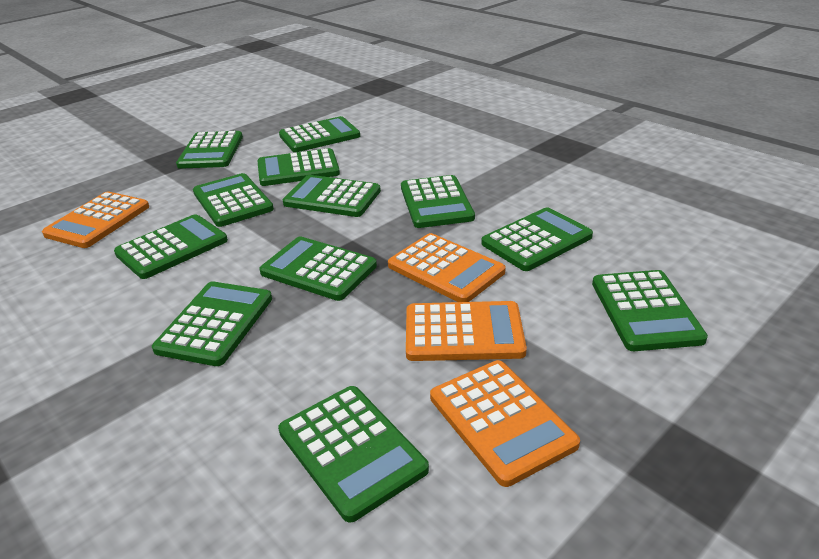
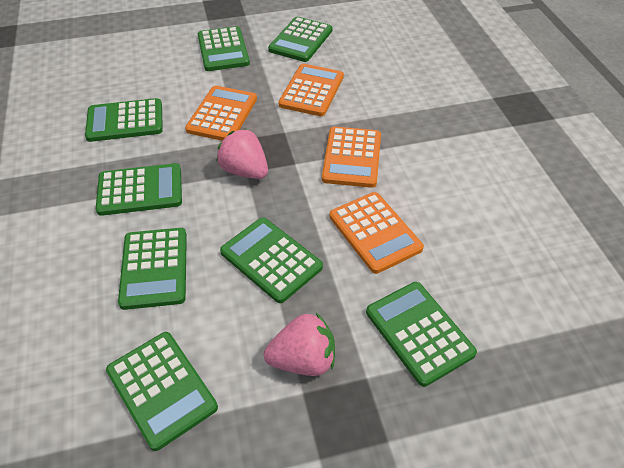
green calculator: [114,214,228,279] [152,281,272,366] [176,131,243,169] [193,173,274,227] [257,148,340,186] [259,237,377,301] [278,386,429,522] [279,116,360,152] [283,175,381,217] [401,175,475,228] [481,207,593,271] [592,270,708,351] = 12 -> [85,98,163,142] [96,163,182,216] [106,332,218,451] [118,228,187,310] [198,26,250,71] [220,217,323,303] [268,17,332,62] [366,282,477,387] = 8
pink strawberry: none = 0 -> [216,129,268,179] [264,313,335,376] = 2

